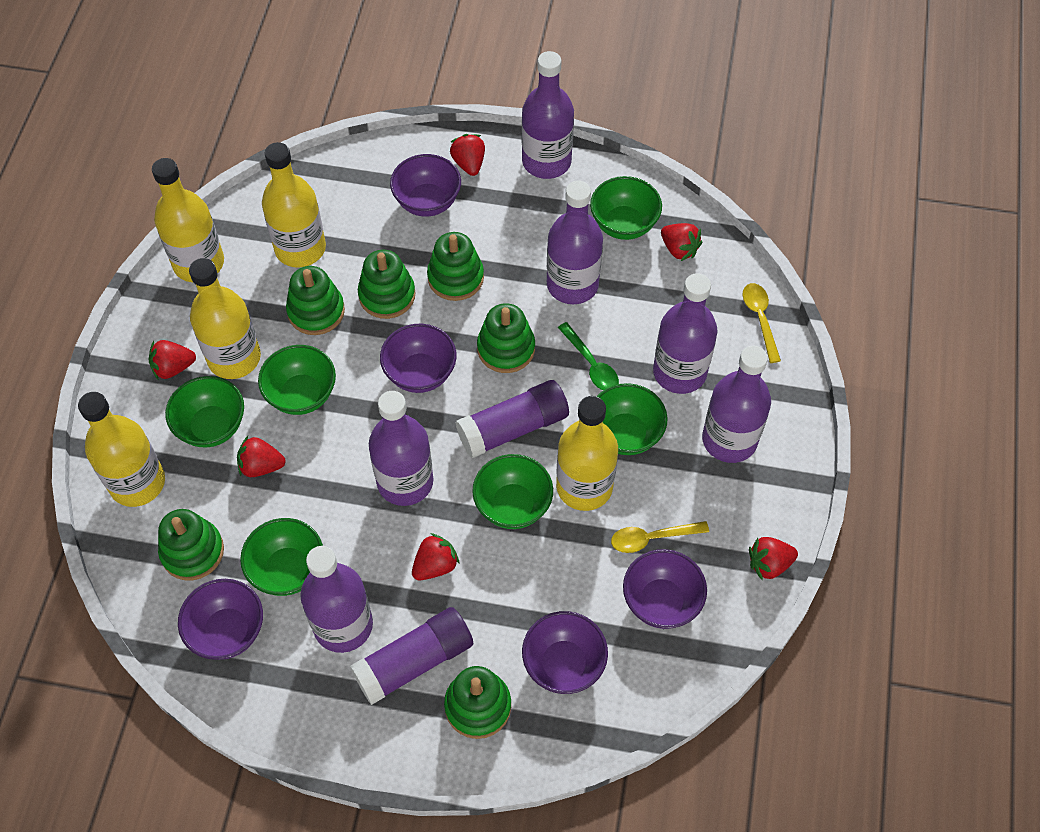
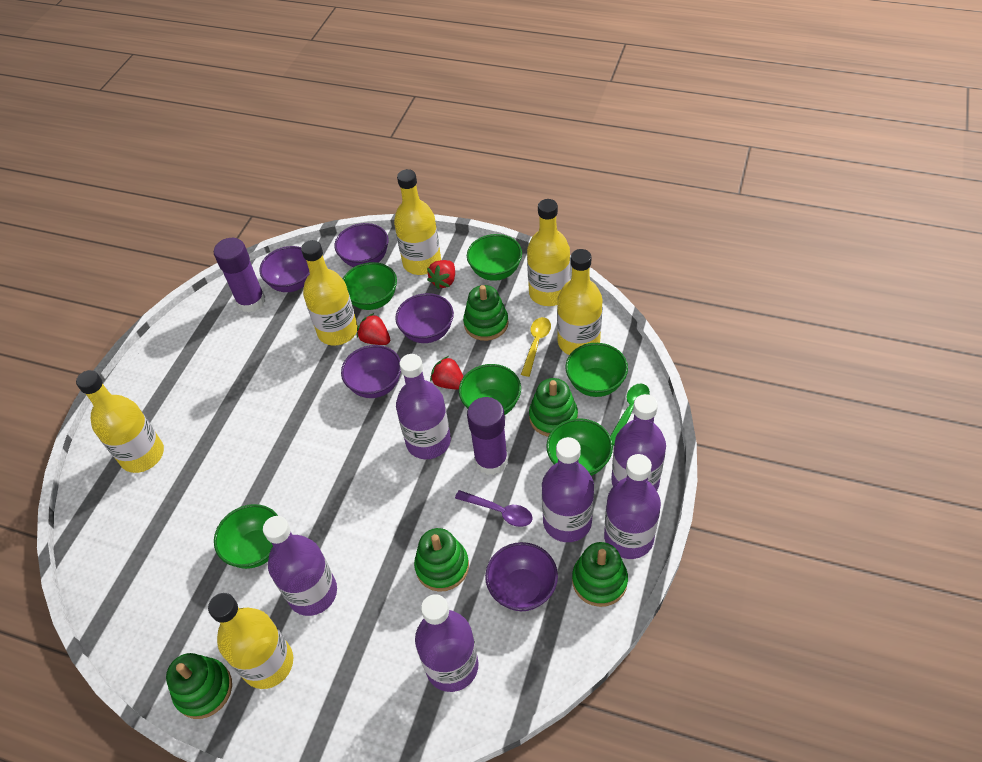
green stacking toy: [158,509,224,580] [286,266,345,335] [358,250,415,319] [427,232,484,301] [444,666,511,739] [477,303,535,373] = 6 -> [166,653,232,719] [414,528,469,592] [463,285,509,341] [529,378,578,437] [572,542,628,607] = 5
purple spoon: none = 0 -> [455,490,533,527] = 1
red strawberry: [149,340,196,379] [237,436,286,477] [412,533,460,580] [450,134,485,176] [661,223,702,261] [749,537,798,581] = 6 -> [357,313,390,345] [427,260,455,290] [430,356,463,390] = 3
yellow bottle: [78,392,165,507] [152,158,224,283] [189,258,261,379] [262,142,326,267] [556,396,618,511] = 5 -> [76,370,164,473] [208,593,293,689] [301,240,358,345] [394,169,441,275] [527,199,570,306] [557,249,603,355] = 6
yellow spoon: [611,521,709,553] [743,283,781,363] = 2 -> [521,317,551,377] = 1

